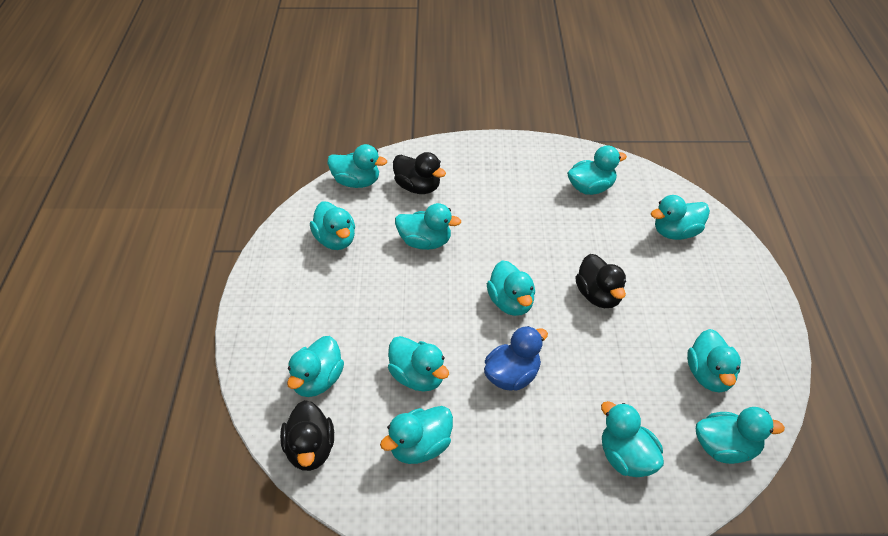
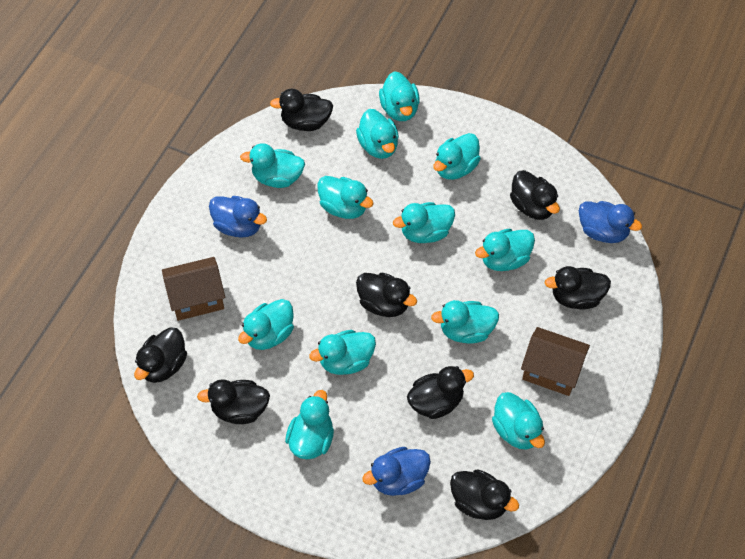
black duck: [280,400,334,471] [393,152,446,194] [575,254,626,308] = 3 -> [134,327,187,383] [197,379,270,424] [270,89,333,131] [356,273,417,317] [407,366,474,419] [450,469,519,520] [510,170,560,220] [545,266,611,309] = 8
blue duck: [484,326,548,391] = 1 -> [209,196,267,238] [362,447,431,496] [579,201,642,243] = 3
brown house: none = 0 -> [162,257,225,321] [521,327,590,396] = 2

